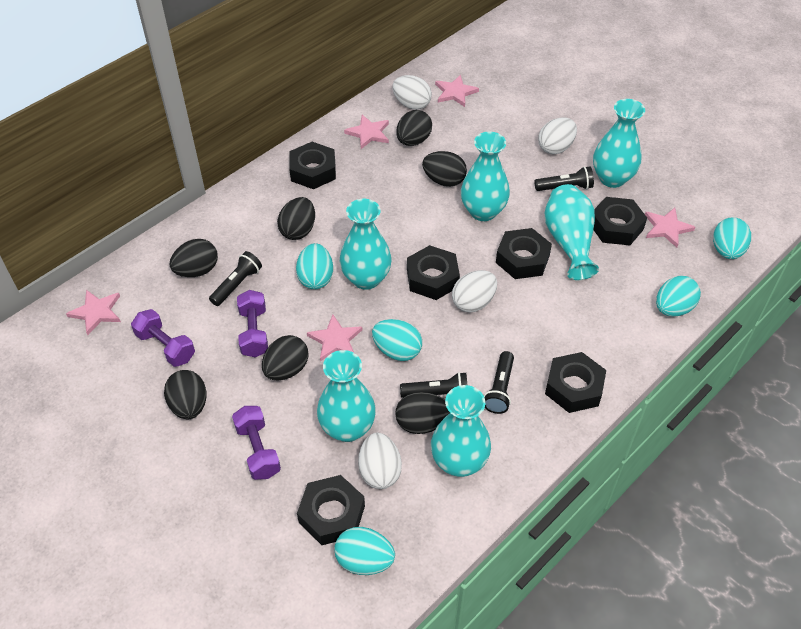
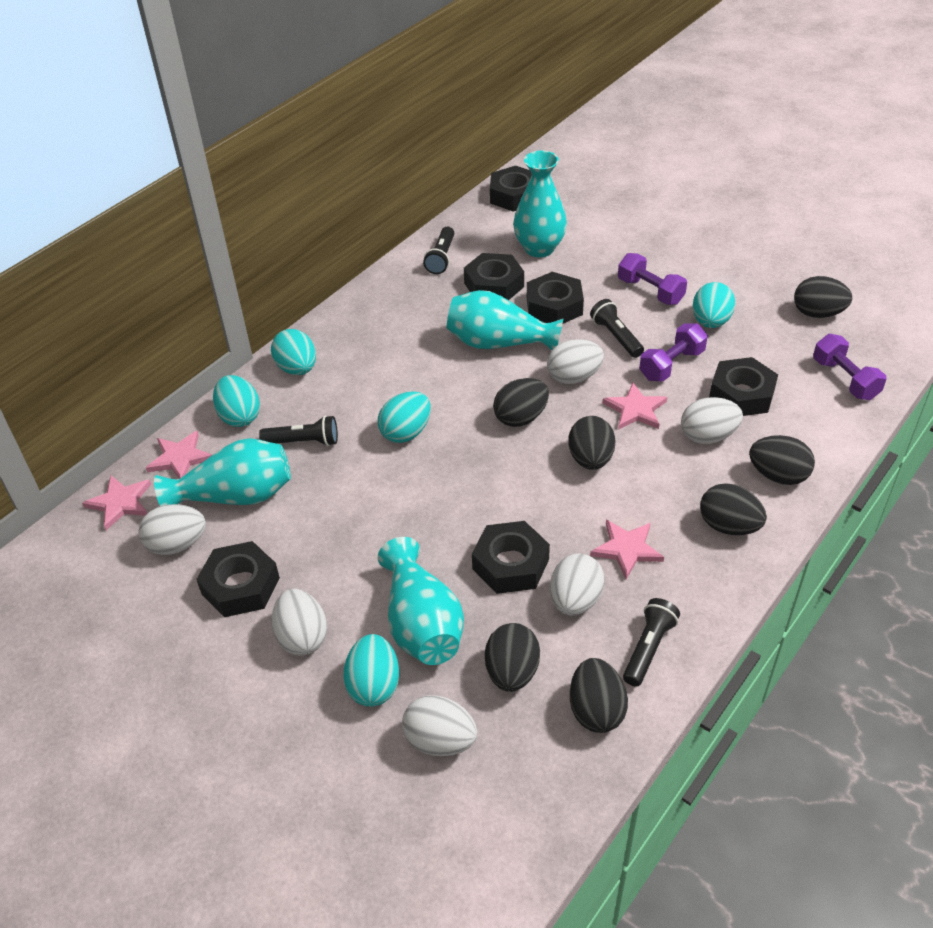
pink star: [66,290,121,335] [307,314,362,361] [344,115,389,149] [435,75,479,107] [645,208,695,248] = 5 -> [82,476,151,530] [146,431,212,479] [590,520,664,579] [603,383,667,430] = 4
turquoise vase: [317,350,376,442] [340,199,391,290] [431,385,491,477] [461,132,510,221] [545,184,599,280] [593,99,645,188] = 6 -> [154,438,291,506] [378,537,464,665] [447,290,564,350] [513,150,567,257] = 4
white egg: [358,433,402,489] [392,75,432,110] [452,270,497,313] [538,118,577,154] = 4 -> [138,504,206,555] [272,589,327,656] [402,695,477,756] [547,339,604,384] [550,553,604,616] [681,397,743,444] = 6

